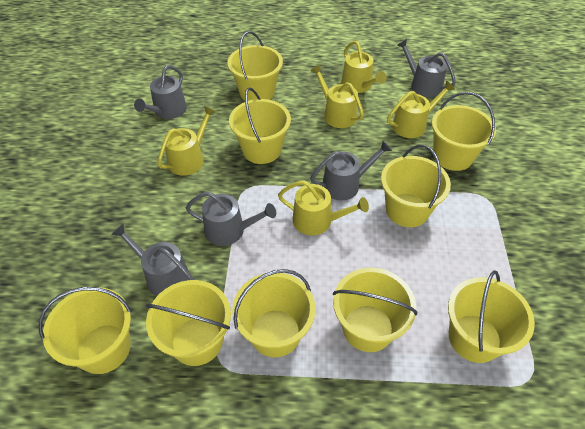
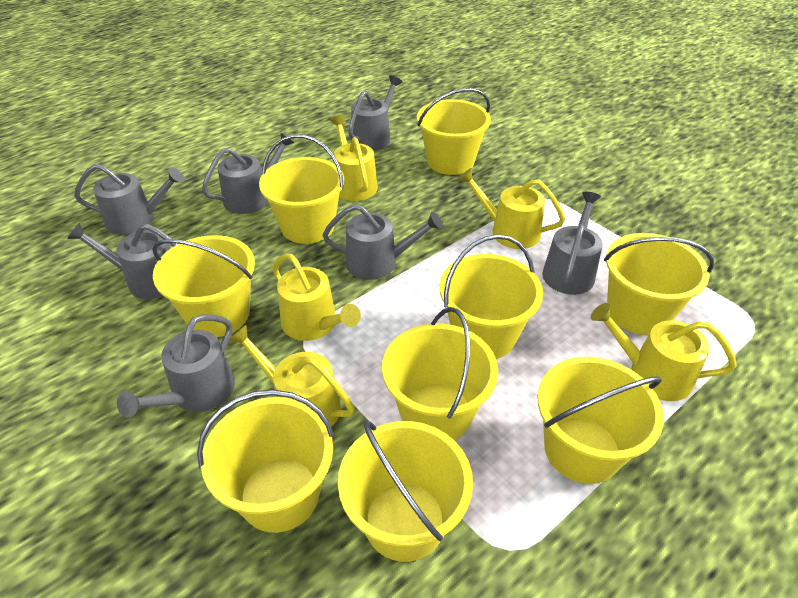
grey watering can: [111,224,194,296] [134,65,187,119] [186,192,276,246] [310,141,392,200] [397,39,456,98] = 5 -> [68,223,177,299] [74,164,184,235] [117,314,235,418] [202,133,294,214] [322,204,443,280] [348,75,402,151] [542,192,603,295] = 7

